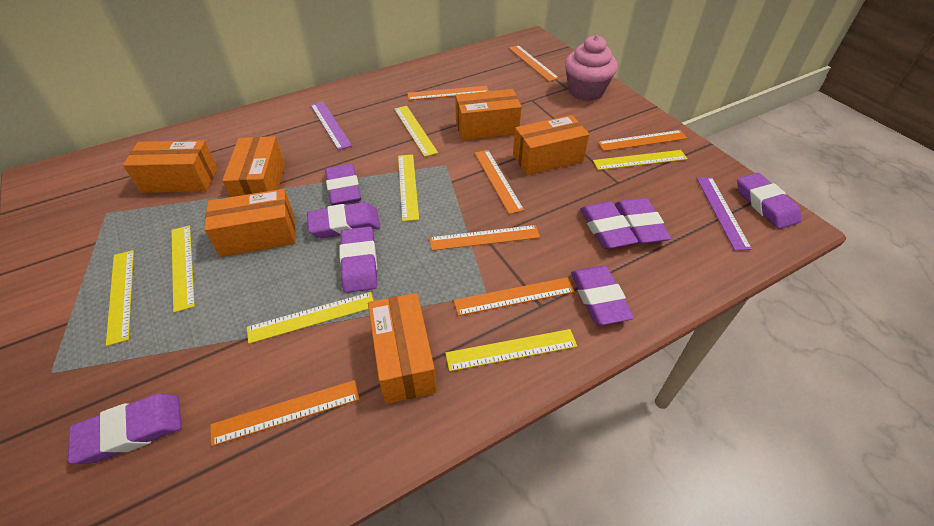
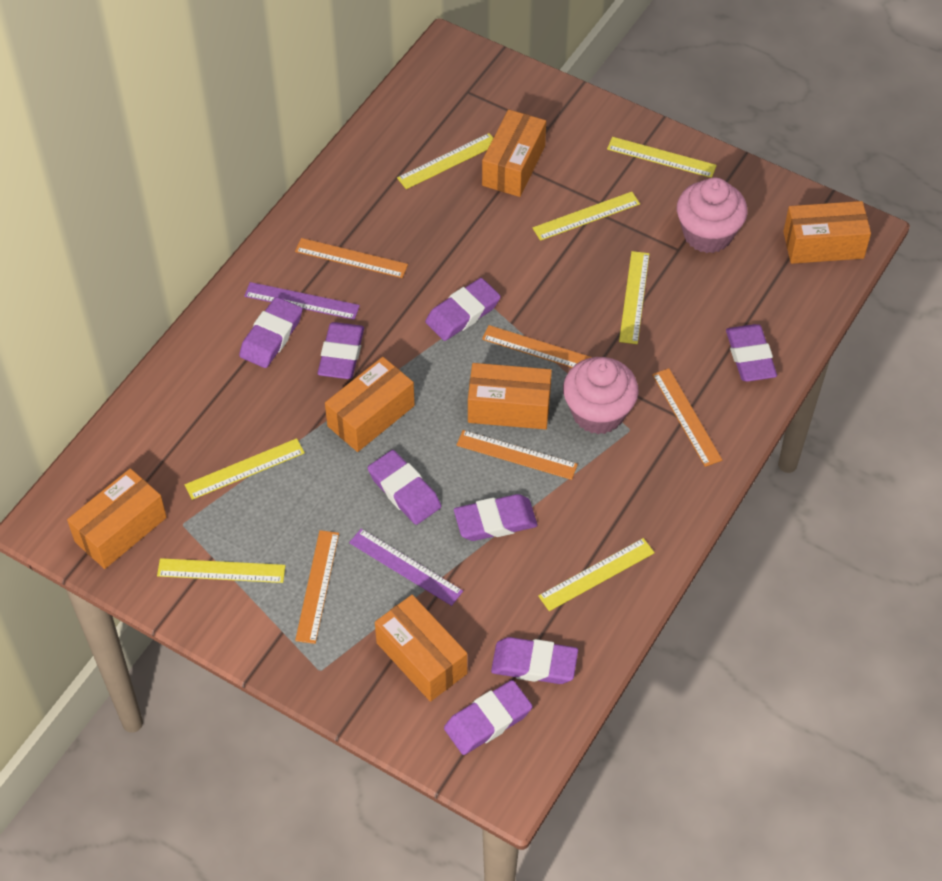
orange ruler: [211,380,360,446] [407,86,489,100] [430,225,540,251] [454,277,575,316] [475,150,524,214] [509,45,559,81] [598,130,687,151] = 7 -> [295,238,408,278] [295,530,339,644] [456,430,578,480] [482,325,592,368] [652,368,722,467] = 5
pink cupcake: [565,35,618,101] = 1 -> [563,357,639,434] [677,177,748,253] = 2

